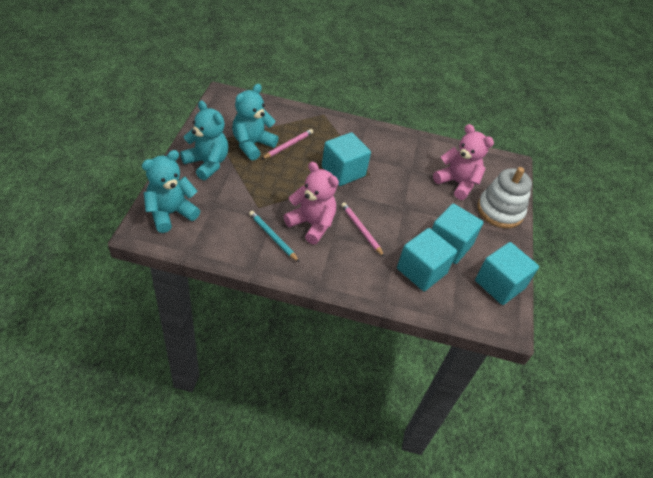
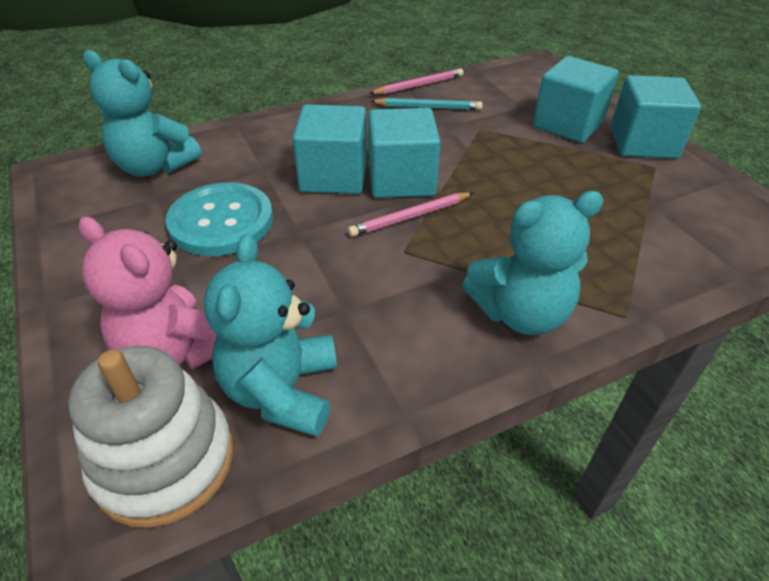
pink teddy bear: [284,162,339,244] [433,124,494,200] = 2 -> [78,217,217,369] = 1
turquoise button: none = 0 -> [165,182,273,256] = 1

